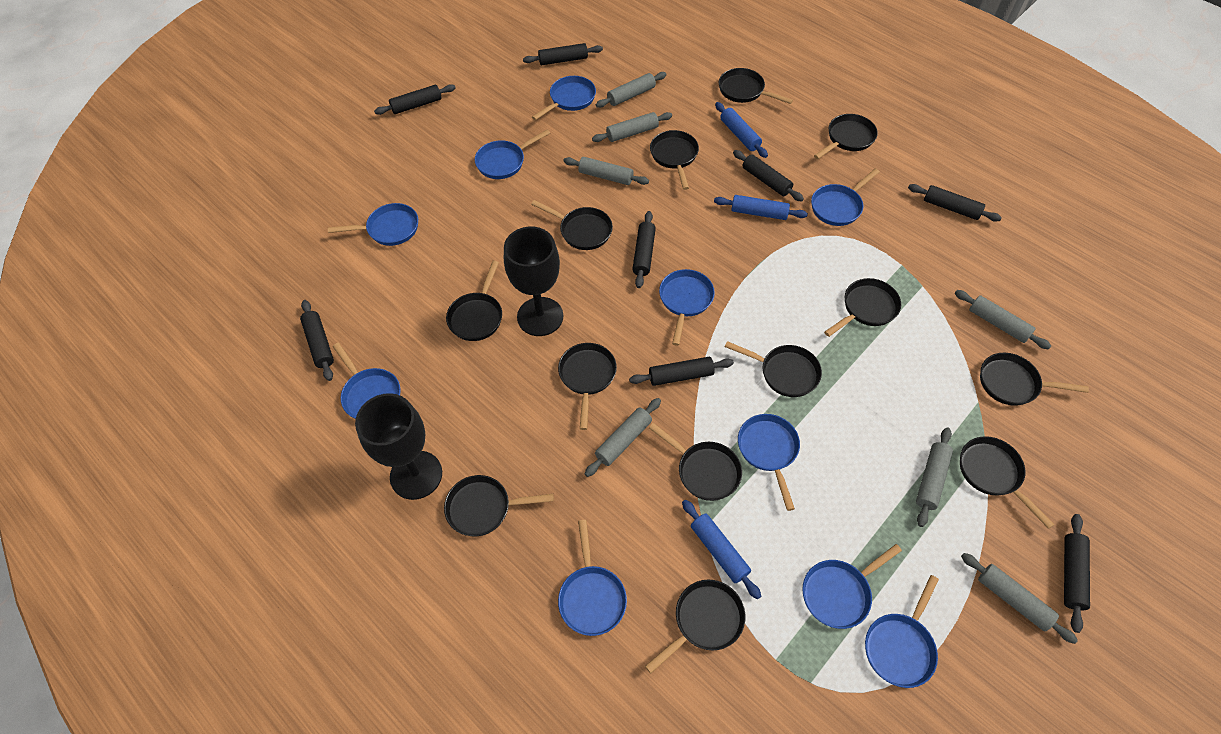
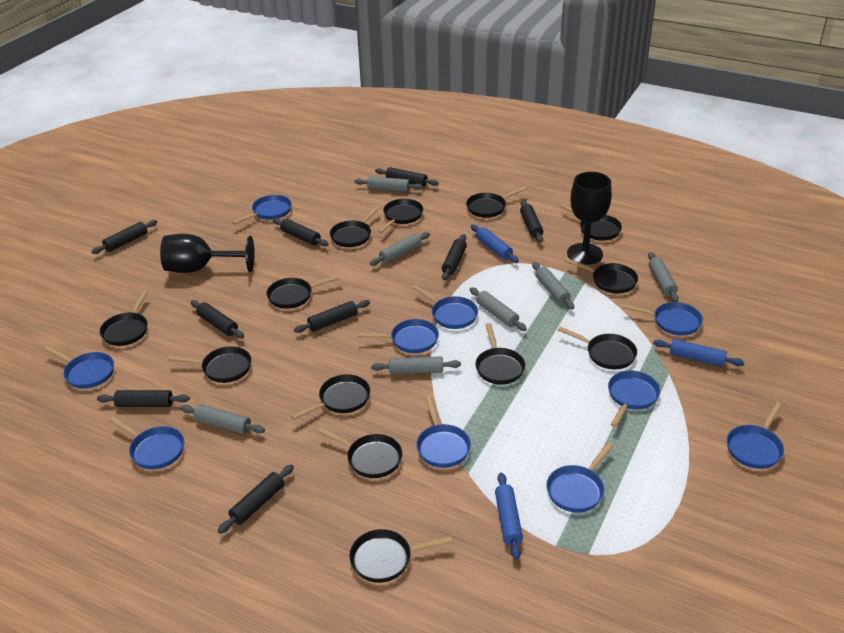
black rolling pin: [300,300,334,381] [374,84,456,115] [523,43,603,65] [629,357,734,386] [632,211,656,288] [733,150,804,202] [908,184,1002,222] [1064,514,1090,633] = 8 -> [91,220,157,254] [97,390,190,407] [191,300,244,339] [218,464,294,534] [273,218,329,246] [294,300,370,333] [375,167,439,187] [442,234,467,280] [520,200,543,243] = 9

